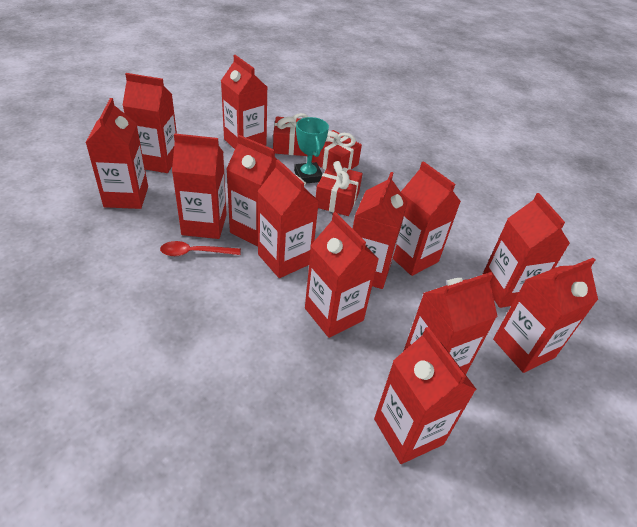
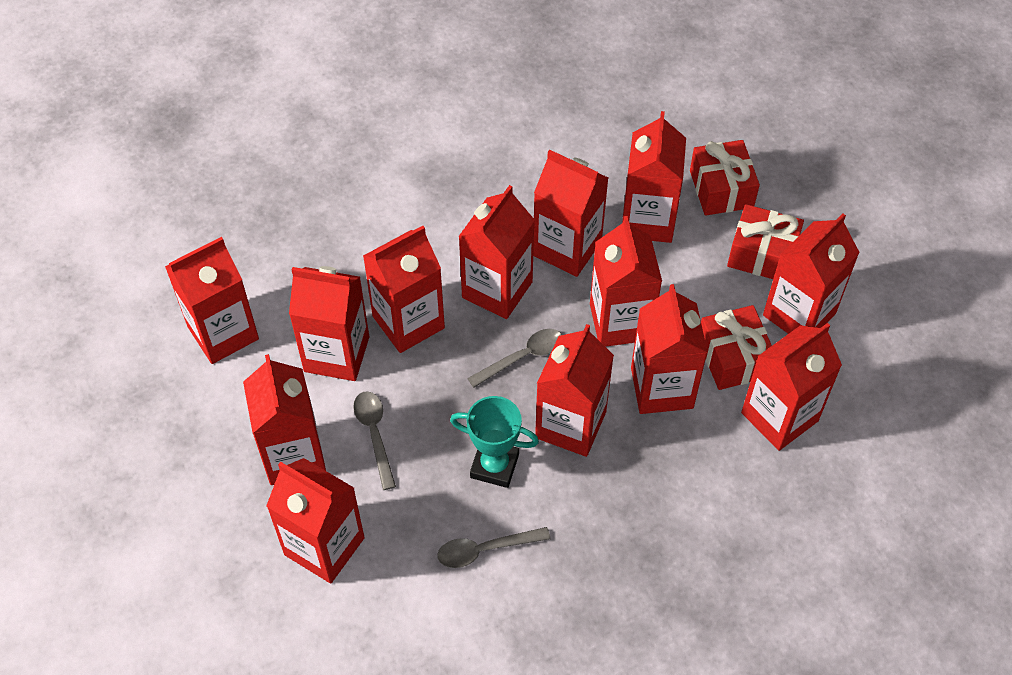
grey spoon: none = 0 -> [353,392,396,490] [437,527,550,568] [467,329,562,388] = 3
red spoon: [160,241,241,256] = 1 -> none = 0

